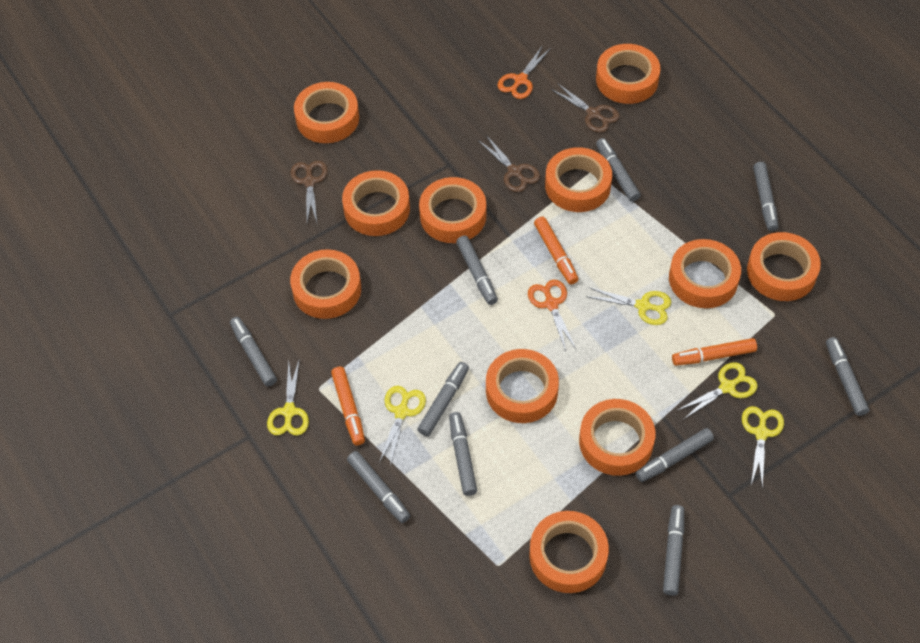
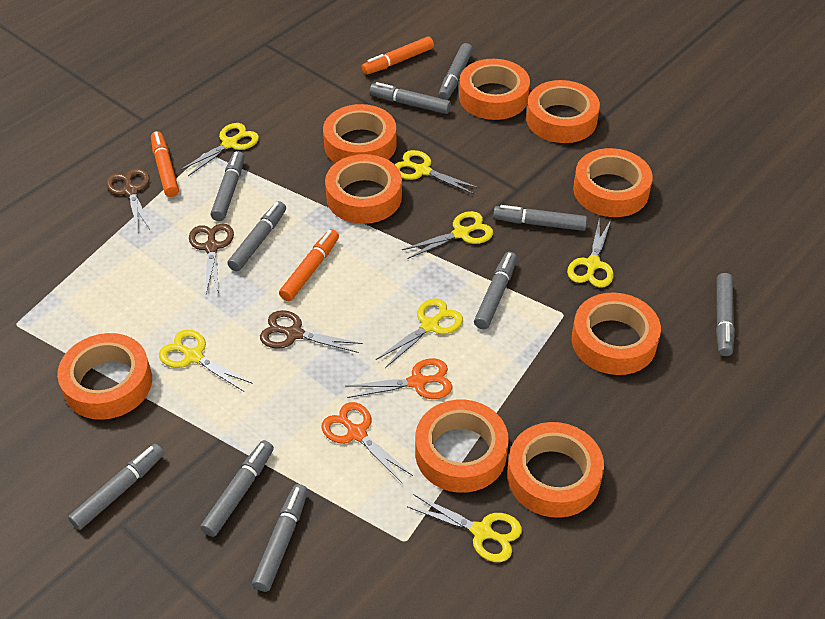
orange tape: [290,249,361,319] [294,82,359,143] [342,170,410,236] [419,177,486,243] [486,349,559,423] [529,511,609,593] [545,147,612,212] [579,399,656,476] [596,44,661,104] [669,239,741,308] [747,232,821,301] = 11 -> [57,333,152,420] [323,104,397,163] [325,154,402,224] [415,400,509,493] [459,59,530,120] [507,422,604,518] [526,80,600,143] [572,292,661,375] [573,148,653,217] = 9
yellow scissors: [267,361,309,436] [379,386,426,466] [586,287,671,325] [676,362,758,420] [742,406,784,489] = 5 -> [159,329,253,392] [180,123,259,176] [376,299,463,368] [395,150,480,194] [402,211,493,259] [407,494,522,562] [567,219,614,288] = 7

